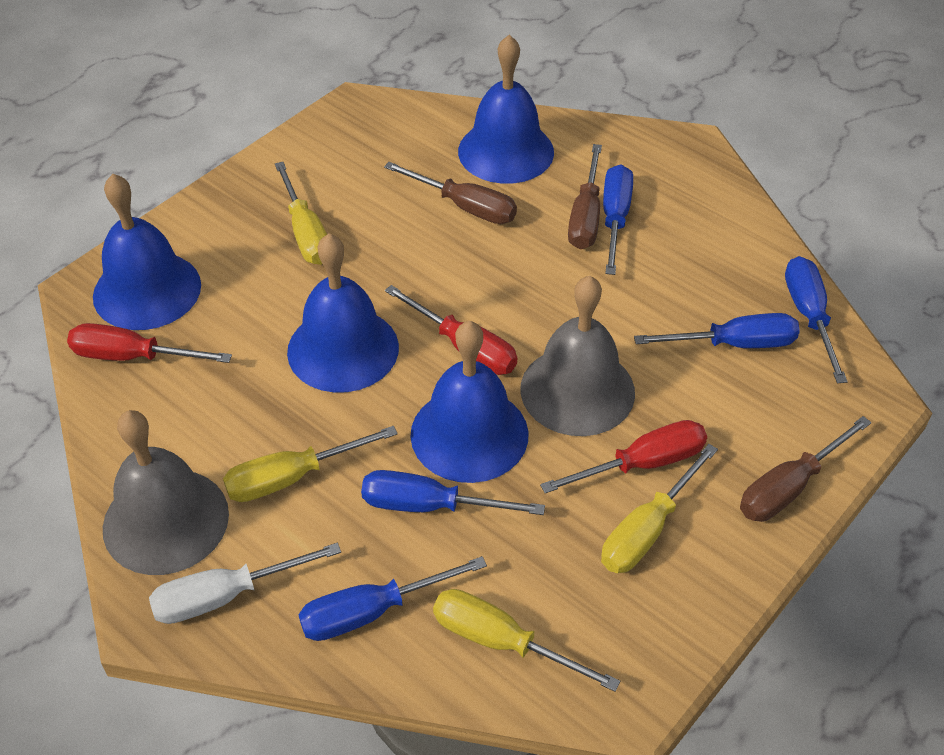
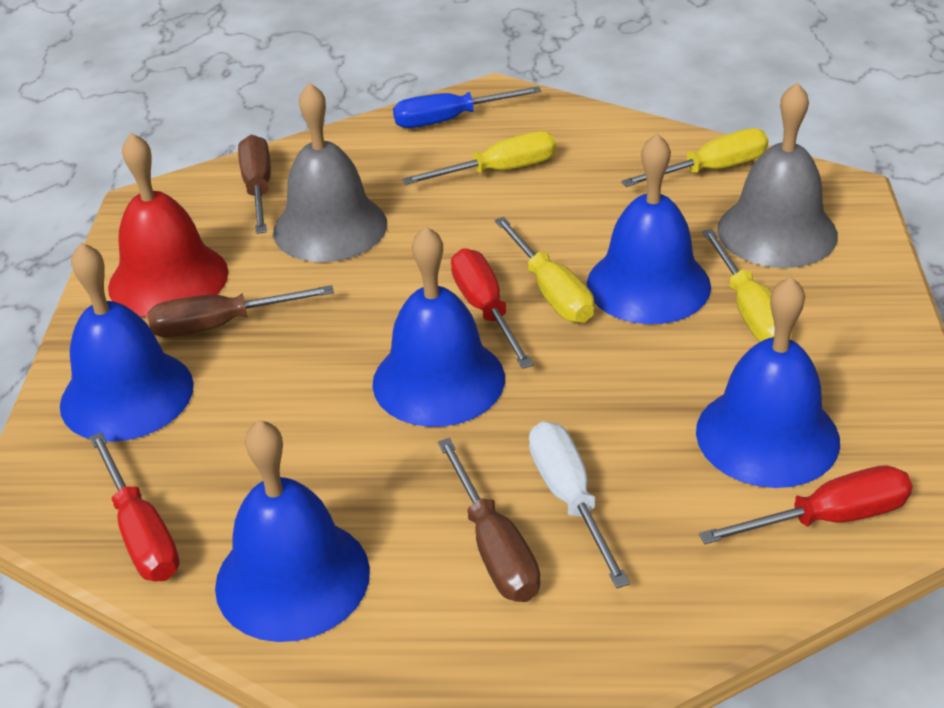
blue bell: [93,174,201,330] [287,234,399,393] [410,321,529,483] [458,35,554,184] = 4 -> [60,242,194,442] [215,420,370,642] [372,226,505,427] [587,133,711,324] [696,276,840,488] = 5
blue screwdriver: [298,556,487,641] [361,470,545,515] [603,164,633,275] [634,313,800,348] [785,256,848,383] = 5 -> [393,86,542,128] = 1
red bell: none = 0 -> [108,132,229,317] = 1

